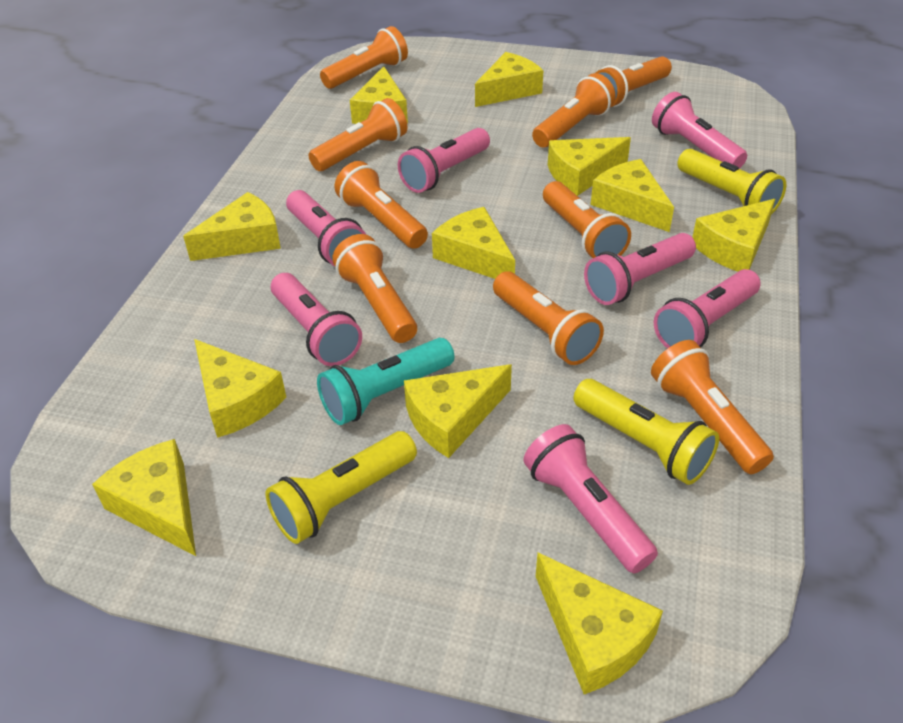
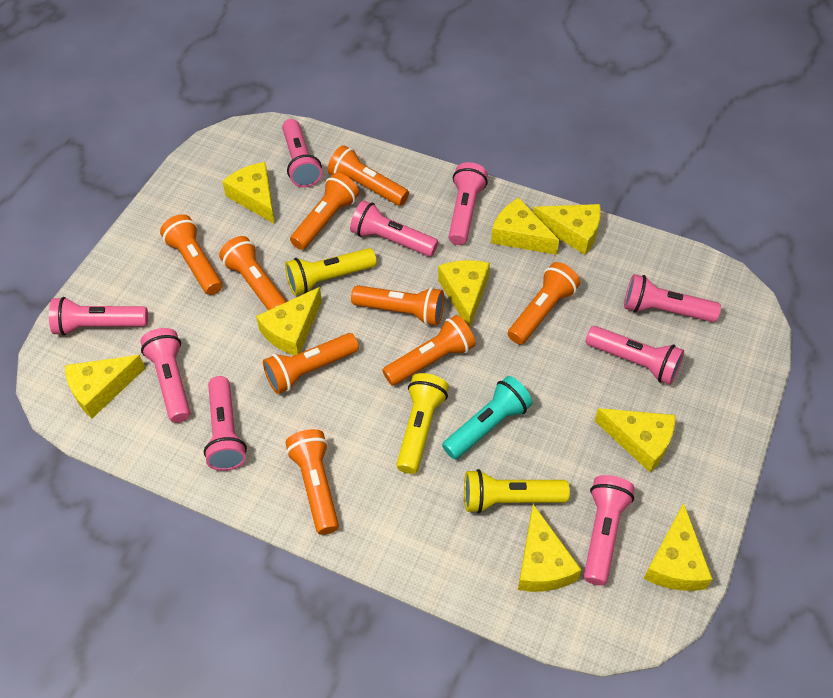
pink flashlight: [271,273,362,366] [286,190,366,267] [398,128,490,193] [524,424,658,573] [584,233,696,305] [652,92,747,169] [654,269,761,348] = 7 -> [49,297,148,336] [140,328,190,423] [204,376,247,471] [282,119,322,188] [350,201,438,257] [448,162,488,245] [584,475,634,585] [586,326,684,385] [624,274,721,322] = 9
yellow cheese: [92,439,196,556] [183,192,281,261] [194,339,286,438] [350,66,408,124] [404,364,512,458] [432,207,515,279] [475,52,543,107] [536,553,663,694] [548,137,631,196] [591,159,674,232] [692,199,775,272] = 11 -> [65,355,145,418] [222,162,275,224] [256,287,322,355] [438,260,490,328] [491,198,559,255] [518,504,582,592] [533,204,601,255] [595,408,676,472] [643,503,712,591] = 9

